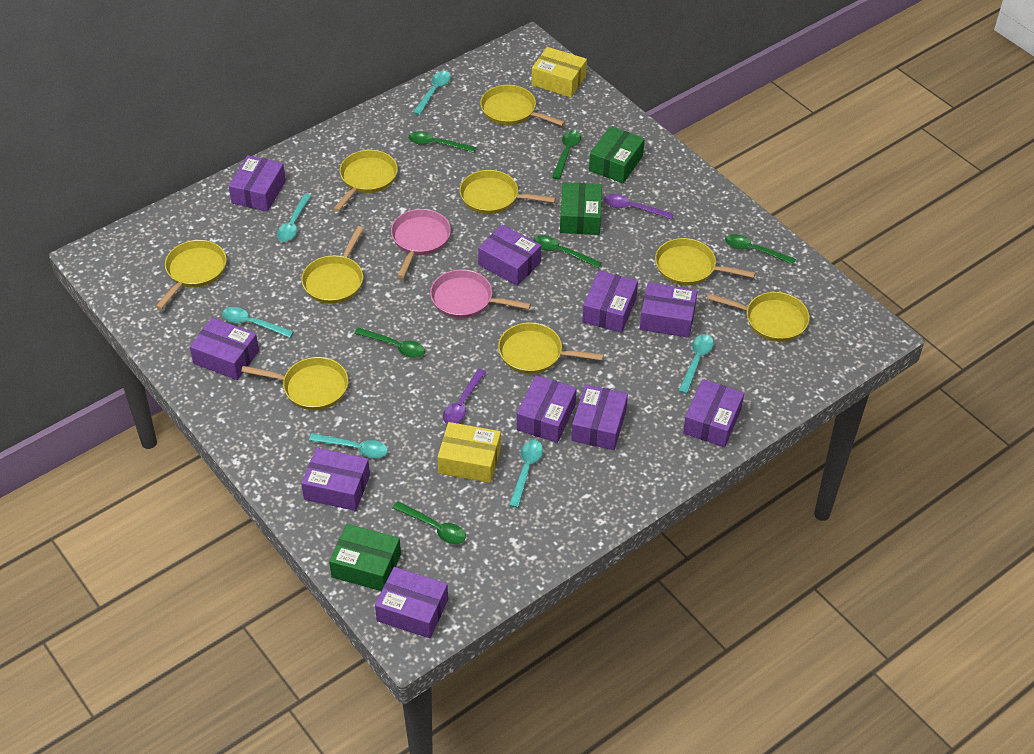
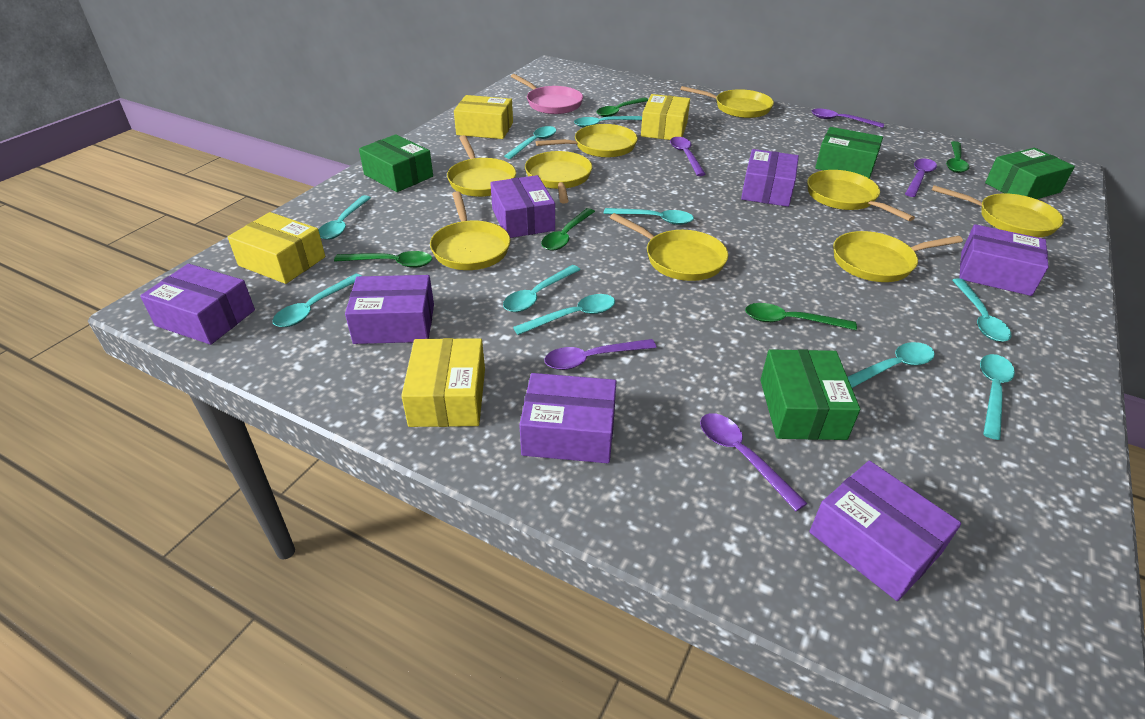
green box: [329,524,401,591] [560,182,602,235] [589,126,645,183] = 3 -> [359,134,433,192] [761,349,860,440] [815,127,883,179] [985,148,1075,199] = 4
green spoon: [354,327,425,358] [392,501,466,544] [408,131,476,153] [533,235,601,268] [552,130,581,179] [725,234,796,265] = 6 -> [334,251,432,268] [541,208,595,251] [597,98,649,117] [745,303,857,330] [946,141,969,173] = 5
pink pan: [391,209,451,278] [430,269,531,318] = 2 -> [511,74,583,114] = 1
purple box: [190,318,259,380] [229,155,286,212] [301,448,370,511] [375,567,448,638] [478,225,541,286] [517,375,577,443] [571,384,628,450] [582,271,638,333] [640,282,697,338] [683,379,744,447] = 10 -> [140,264,255,345] [345,275,434,344] [490,175,555,238] [519,373,617,463] [741,149,799,207] [809,461,961,601] [959,224,1049,296] = 7
purple spoon: [443,369,486,424] [604,194,674,220] = 2 -> [544,339,657,370] [670,137,706,176] [700,413,808,511] [812,109,884,128] [905,159,937,197] = 5
turquoise spoon: [222,307,294,338] [277,194,311,242] [309,433,388,458] [413,71,451,115] [509,440,543,508] [679,334,714,394] = 6 -> [272,274,361,327] [319,195,371,240] [503,265,580,312] [504,126,556,159] [513,294,615,335] [574,116,642,128] [603,208,694,225] [848,342,935,388] [952,278,1011,342] [980,354,1015,440] = 10
yellow box: [438,422,501,483] [532,47,587,97] = 2 -> [228,212,325,284] [401,338,485,427] [454,95,513,139] [641,94,690,140] = 4

